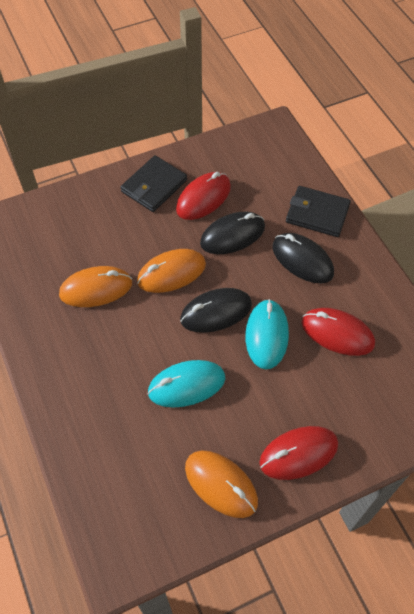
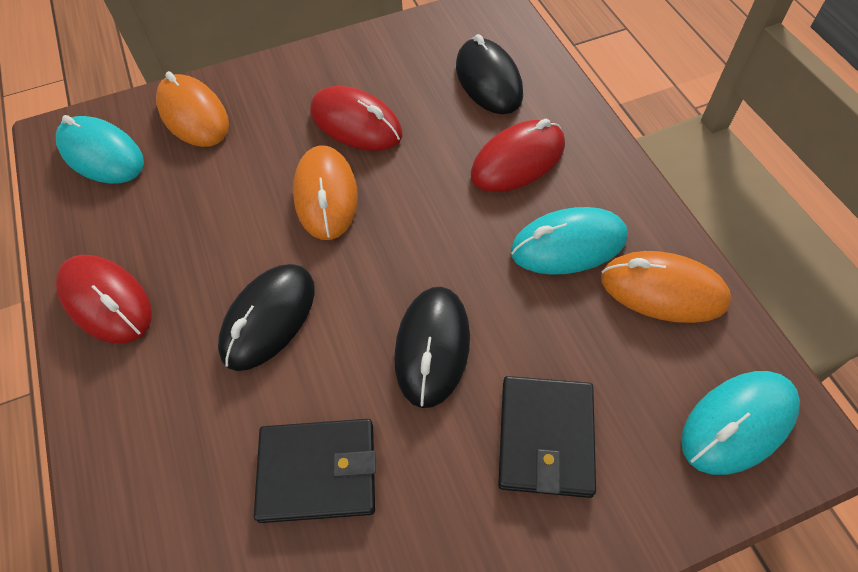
turquoise mouse: [148,360,225,407] [245,299,289,369] = 2 -> [56,115,144,184] [511,207,628,275] [681,371,800,475] = 3

